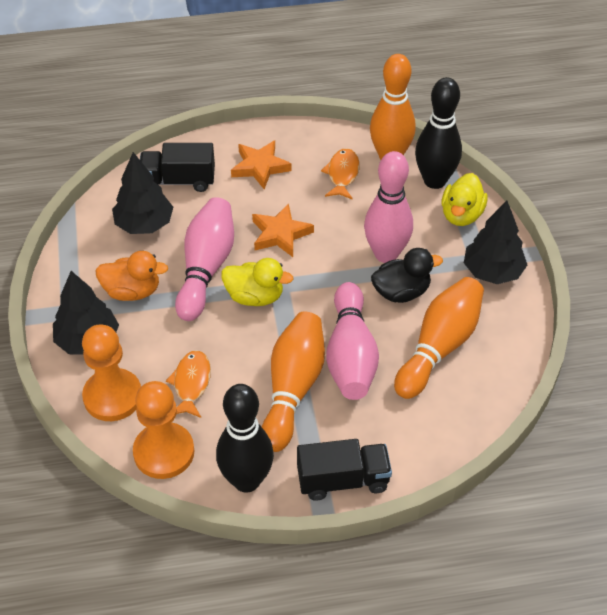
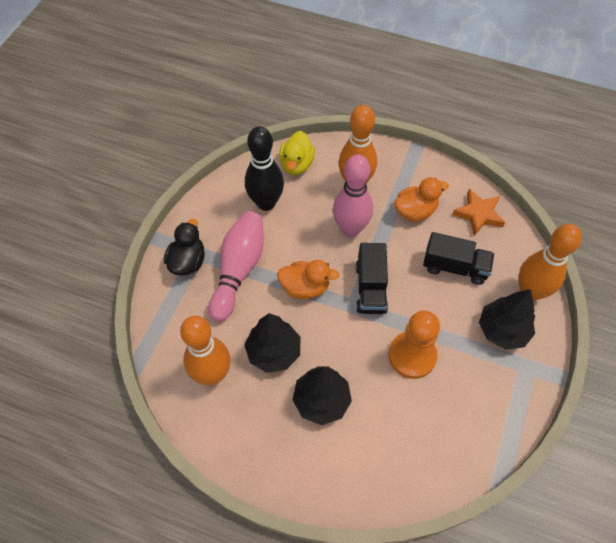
black bowling pin: [216,384,274,493] [415,77,462,189] = 2 -> [245,126,284,211] = 1
orange duck: [95,251,168,301] = 1 -> [277,260,340,299] [394,177,449,222] = 2
orange fish: [166,351,211,418] [321,148,360,200] = 2 -> none = 0
orange pawn: [82,324,141,421] [133,381,194,479] = 2 -> [388,310,440,379] = 1
orange star: [231,140,292,189] [252,203,314,257] = 2 -> [452,189,506,236] = 1
pink bowling pin: [175,197,234,321] [326,282,379,400] [364,151,413,263] = 3 -> [209,211,263,321] [333,154,373,237] = 2
yellow duck: [221,258,294,306] [442,173,488,226] = 2 -> [279,131,315,175] = 1

